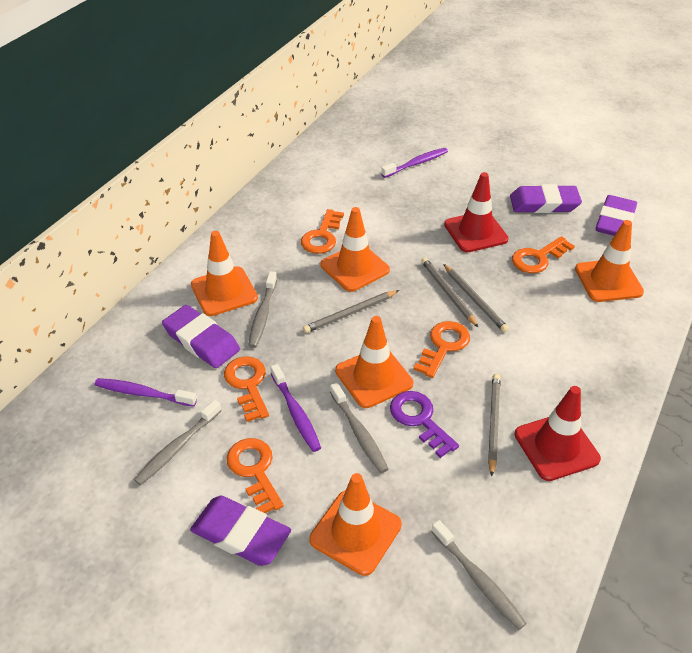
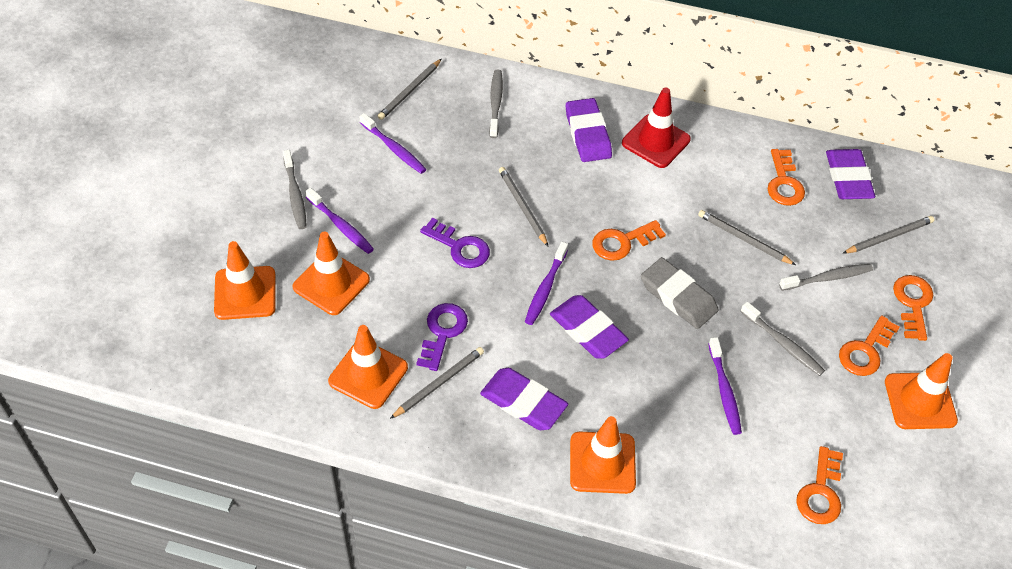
grey eraser: none = 0 -> [641,257,719,329] = 1
grey pencil: [303,290,399,333] [421,257,479,328] [443,264,509,332] [488,374,501,476] = 4 -> [378,59,442,120] [390,347,484,419] [499,167,548,246] [698,210,796,265] [842,216,934,254] = 5
purple key: [390,391,459,458] = 1 -> [416,303,468,371] [420,218,490,268] = 2
purple toothbrush: [94,378,197,407] [271,364,321,452] [381,148,448,178] = 3 -> [305,188,374,254] [359,113,426,174] [525,242,568,325] [708,337,742,435] = 4
red traffic cone: [444,172,509,252] [514,386,601,481] = 2 -> [622,87,691,168] = 1

